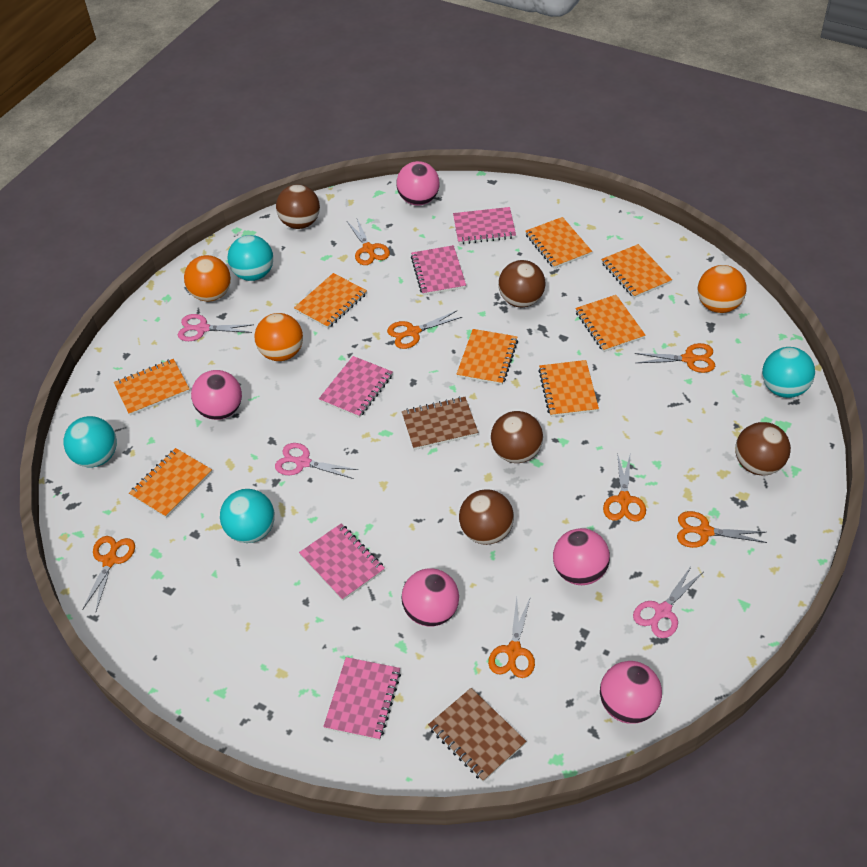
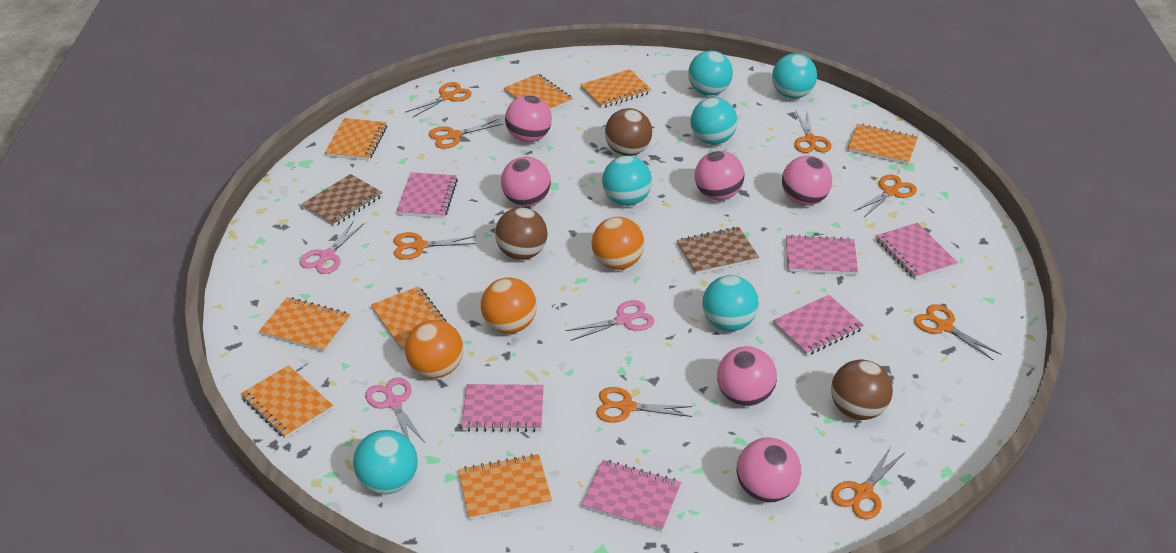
brown ball: [276,184,320,229] [459,489,514,545] [491,411,543,463] [498,260,546,307] [735,422,791,475] = 5 -> [495,207,548,260] [605,108,652,156] [831,359,893,420] = 3
orange scissors: [82,536,135,611] [347,219,390,265] [387,311,462,349] [488,596,535,678] [603,453,646,522] [635,343,715,373] [677,511,767,548] = 7 -> [393,232,477,260] [405,82,472,118] [429,119,503,149] [596,387,693,423] [794,112,832,153] [831,448,904,519] [853,175,917,218] [914,304,1001,360] = 8
pink ball: [191,370,242,420] [396,161,440,205] [401,569,459,626] [553,528,610,585] [600,661,662,724] = 5 -> [501,157,551,206] [505,95,552,142] [695,151,744,200] [717,346,777,406] [737,437,801,503] [782,156,832,206] = 6
pink notebook: [299,524,385,601] [319,356,393,418] [323,657,401,741] [411,245,466,296] [453,207,516,244] = 5 -> [396,172,458,218] [462,384,544,432] [582,460,681,532] [773,295,864,356] [786,234,858,275] [876,223,958,279] = 6
turquoise ball: [63,416,117,468] [220,489,275,543] [228,235,273,281] [762,347,815,398] = 4 -> [353,430,418,494] [602,156,652,206] [688,51,733,96] [691,98,737,145] [702,275,759,331] [772,54,817,99] = 6

